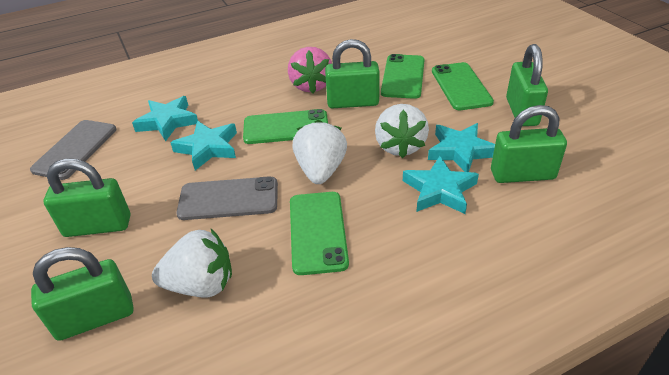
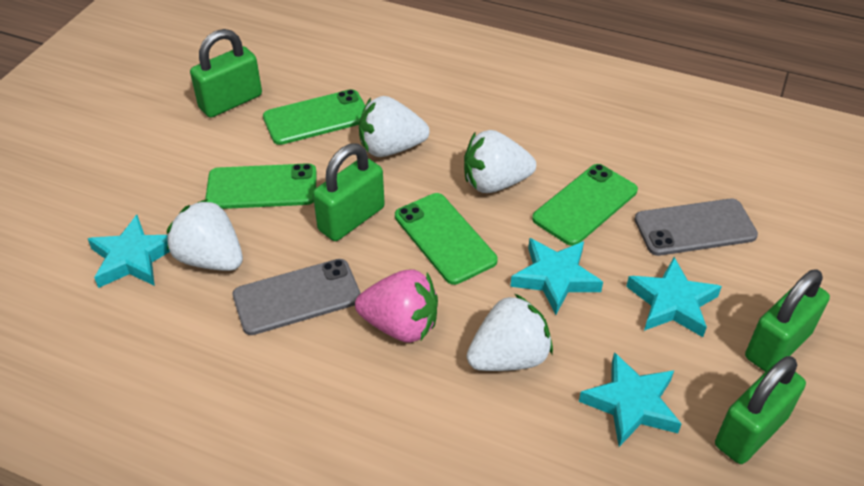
green padlock: [31,247,134,341] [44,159,130,237] [325,39,380,108] [491,105,567,183] [506,44,548,126] = 5 -> [190,29,262,118] [313,144,385,241] [715,356,806,464] [745,270,830,372] = 4
white strawberry: [152,229,232,298] [292,120,347,184] [375,104,429,158] = 3 -> [167,199,243,271] [359,96,430,157] [464,130,536,193] [467,294,553,371] = 4

